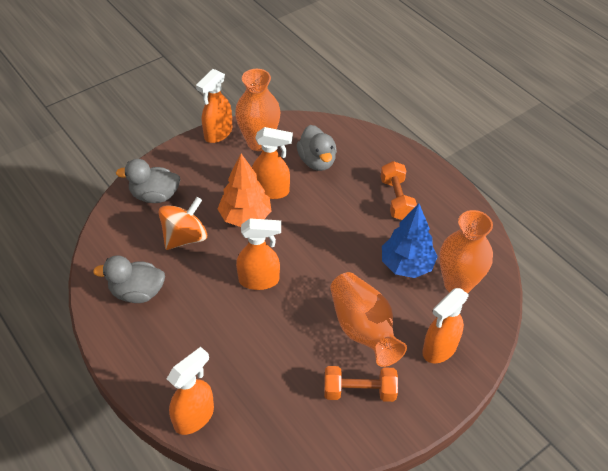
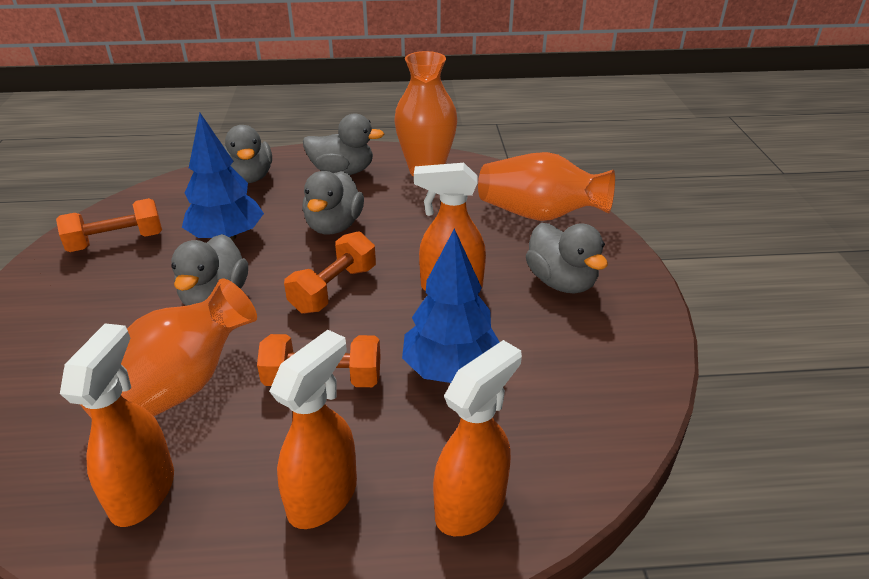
blue tree: [382,203,438,278] = 1 -> [182,113,264,241] [402,228,499,383] = 2
grey duck: [93,255,165,303] [116,159,180,203] [297,125,337,171] = 3 -> [171,234,248,306] [224,125,272,183] [302,171,364,234] [303,113,384,175] [526,223,608,294] = 5
orange dumbbell: [324,366,398,402] [380,161,417,220] = 2 -> [56,198,162,252] [257,334,381,387] [284,231,376,314] = 3
orange spinning top: [159,197,207,250] = 1 -> none = 0
orange spray bottle: [167,347,214,435] [196,69,232,143] [236,218,281,290] [252,127,293,199] [422,288,469,363] = 5 -> [60,323,174,527] [269,330,357,529] [414,163,486,291] [433,340,522,536] = 4
orange tree: [218,154,271,227] = 1 -> none = 0

